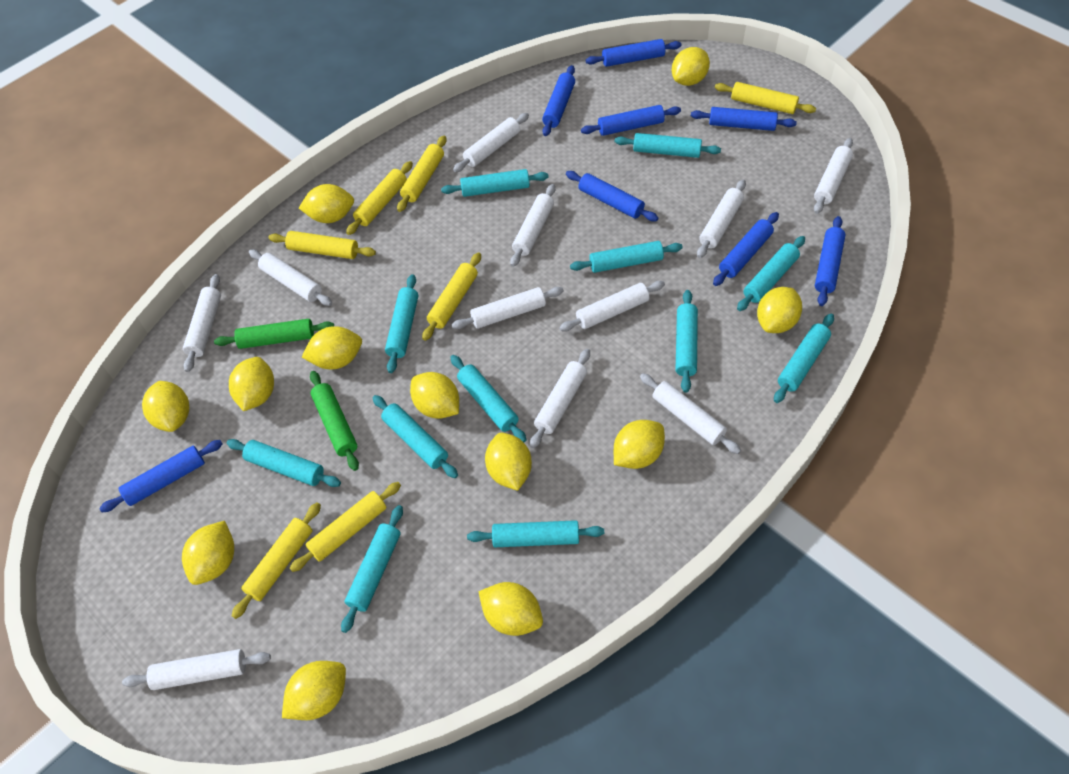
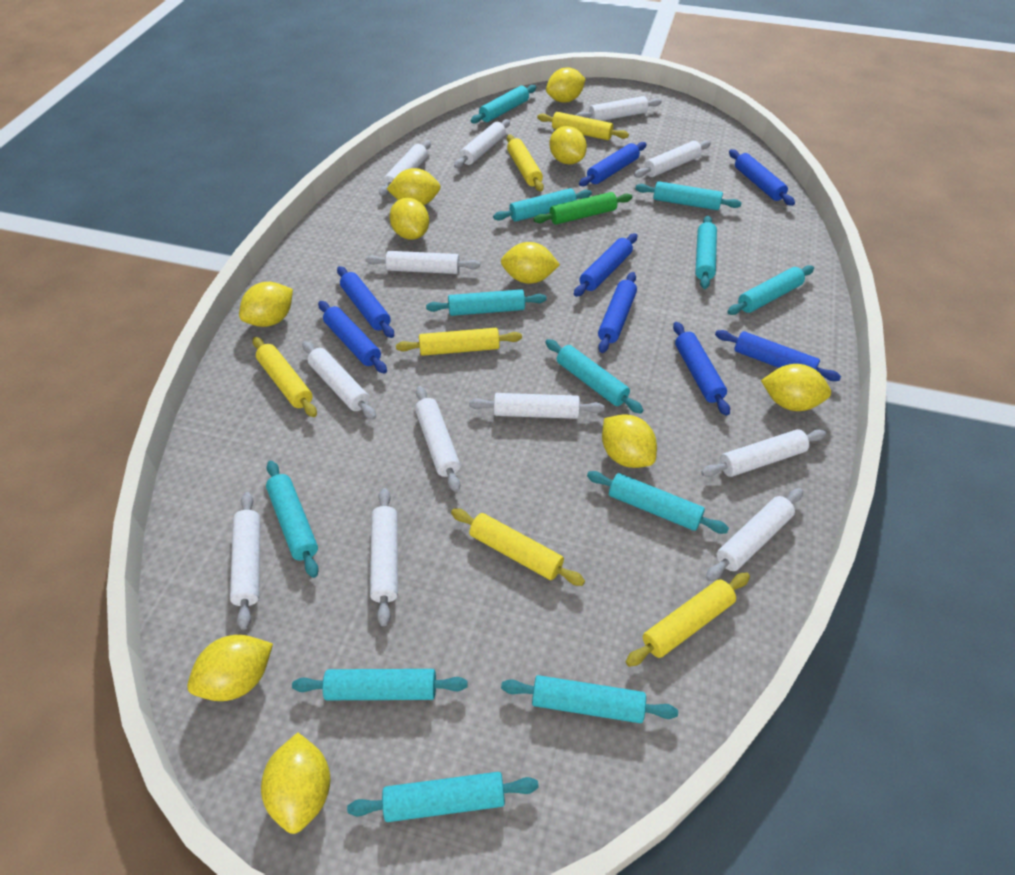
green rolling pin: [214,319,334,349] [310,371,359,471] = 2 -> [533,192,632,225] = 1
white rolling pin: [122,649,271,690] [183,274,221,372] [249,249,332,306] [451,287,564,329] [453,113,529,172] [510,184,555,267] [530,349,590,448] [559,281,665,332] [640,373,741,454] [697,180,746,258] [814,138,853,214] = 11 -> [230,492,260,630] [302,341,376,420] [366,251,480,274] [370,488,398,626] [379,140,431,196] [415,386,460,492] [454,119,510,168] [469,393,605,419] [576,96,662,121] [634,141,711,178] [701,429,826,477] [706,488,803,581] = 12
yellow lemon: [142,381,189,432] [182,521,234,585] [229,357,274,411] [282,661,346,720] [299,184,354,223] [302,326,362,369] [410,372,459,419] [478,582,543,636] [485,433,532,491] [614,420,665,469] [672,47,710,86] [757,287,802,333] = 12 -> [187,635,273,701] [239,282,293,327] [261,733,330,834] [387,168,441,205] [390,198,429,240] [501,242,560,284] [546,68,586,102] [549,126,587,164] [602,414,657,468] [761,364,831,411] = 10
yellow rolling pin: [232,502,321,619] [268,231,376,259] [290,482,401,572] [346,161,413,235] [397,136,446,212] [422,252,481,341] [715,82,816,114] = 7 -> [253,337,317,417] [396,328,522,356] [451,509,585,586] [507,135,544,191] [537,112,629,140] [626,572,750,667] = 6

